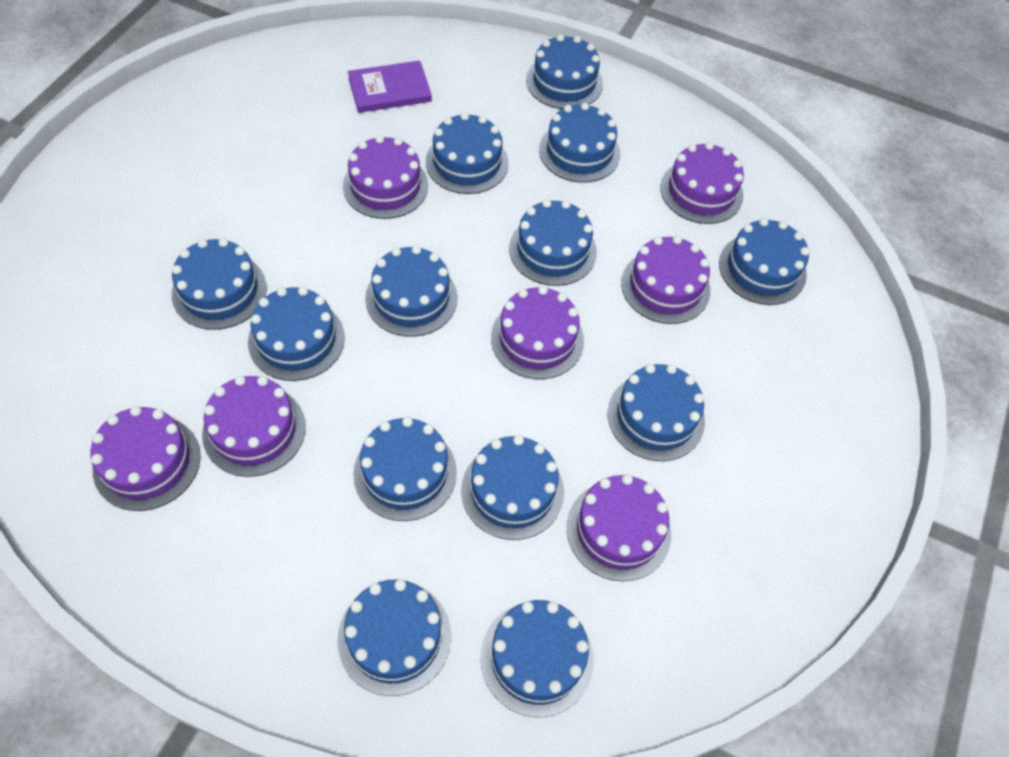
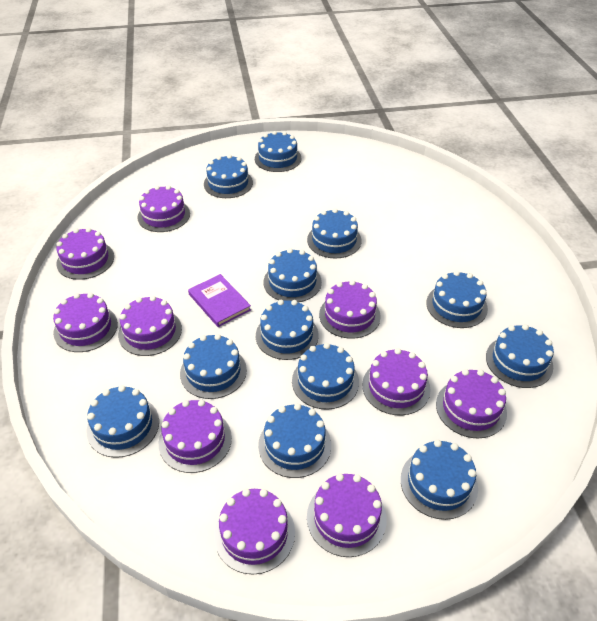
blue cake: [172,238,267,330] [248,287,345,381] [337,579,451,696] [353,417,457,521] [365,245,457,337] [426,112,509,194] [461,435,564,540] [481,600,594,717] [509,199,597,286] [526,34,603,109] [539,103,620,183] [608,364,705,461] [719,218,810,305] = 13 -> [86,385,159,458] [180,334,247,399] [204,154,253,198] [255,131,301,172] [256,300,319,360] [258,403,331,478] [264,248,322,302] [292,343,359,410] [307,208,362,259] [401,440,478,520] [426,271,488,328] [486,324,554,388] = 12
purple cake: [90,406,201,511] [202,376,306,477] [343,135,428,219] [491,286,584,379] [567,474,671,581] [621,236,710,324] [660,142,744,224] = 7 -> [53,293,118,352] [57,228,114,280] [118,296,182,356] [137,185,190,232] [159,400,232,473] [214,489,295,574] [307,473,387,557] [319,280,381,339] [362,348,431,415] [436,369,507,438] = 10

